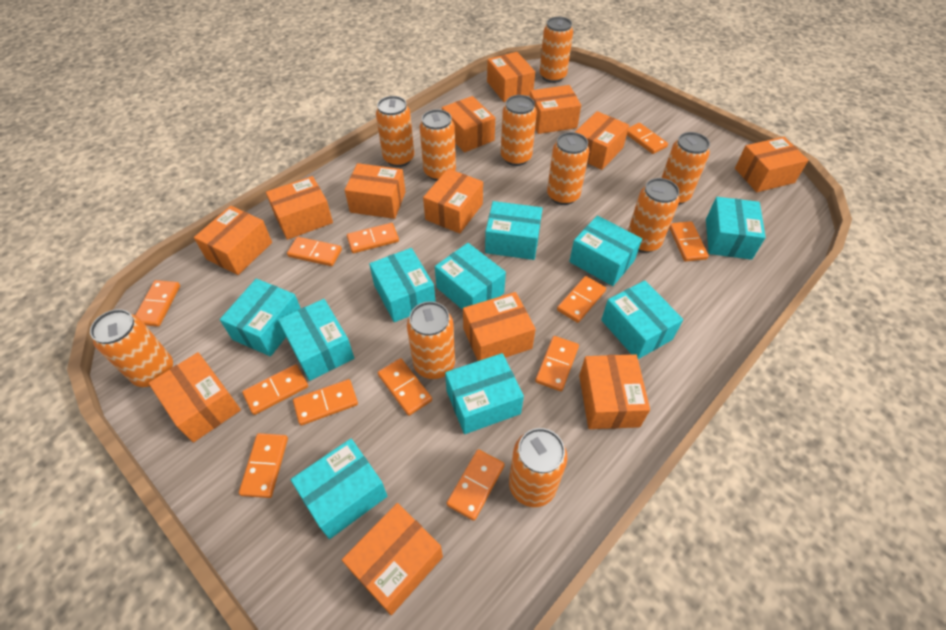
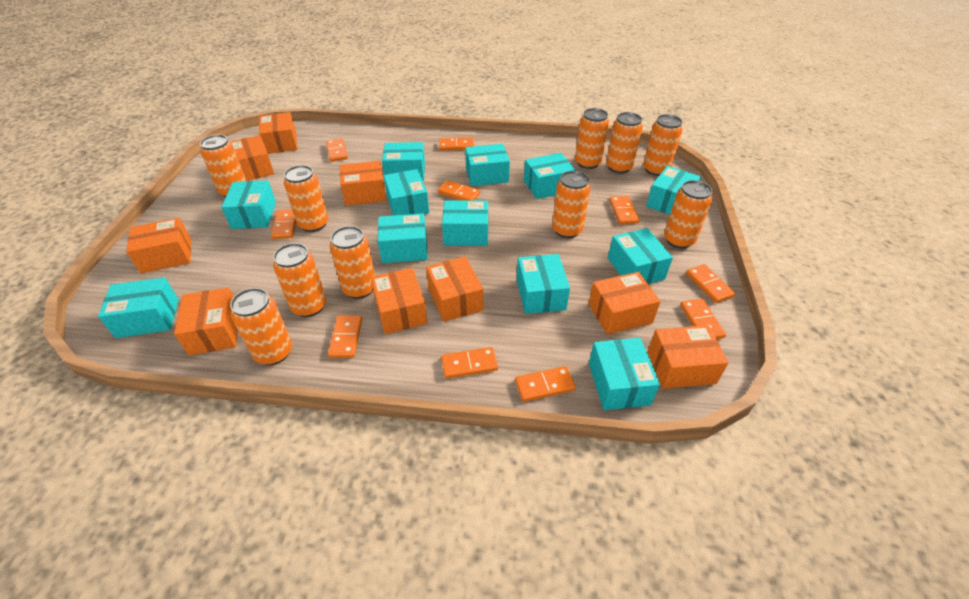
orange box: [149,352,241,442] [194,206,272,275] [266,176,333,240] [342,503,443,615] [345,163,406,219] [423,169,483,233] [442,96,495,153] [463,292,536,361] [487,52,535,102] [530,85,581,134] [575,111,629,170] [579,354,650,429] [735,137,808,192] = 13 -> [126,218,191,274] [174,288,238,355] [231,135,274,181] [259,112,297,154] [340,161,386,206] [371,268,428,334] [426,256,483,322] [589,272,661,335] [648,325,729,389] = 9
orange domino: [136,280,180,327] [239,433,288,498] [242,364,308,415] [287,237,342,266] [293,379,358,426] [347,223,399,253] [378,358,432,416] [447,449,505,521] [535,336,579,391] [557,276,606,323] [627,123,668,154] [669,221,709,262] = 12 -> [271,209,296,239] [326,138,348,162] [328,315,362,358] [438,180,480,201] [439,137,474,151] [441,347,498,379] [515,366,576,402] [609,196,640,224] [680,299,726,339] [686,264,735,303] = 10
turquoise box: [220,279,301,356] [278,299,354,381] [291,439,387,539] [369,248,436,322] [435,243,506,310] [445,353,524,434] [485,201,542,260] [569,216,642,286] [601,280,683,359] [706,197,766,260] = 10 -> [98,277,179,338] [221,181,276,229] [378,214,428,263] [382,142,425,181] [384,169,429,216] [442,200,488,246] [465,144,510,186] [517,254,570,314] [524,153,576,199] [589,338,660,410] [608,228,673,284] [646,166,701,215] = 12

